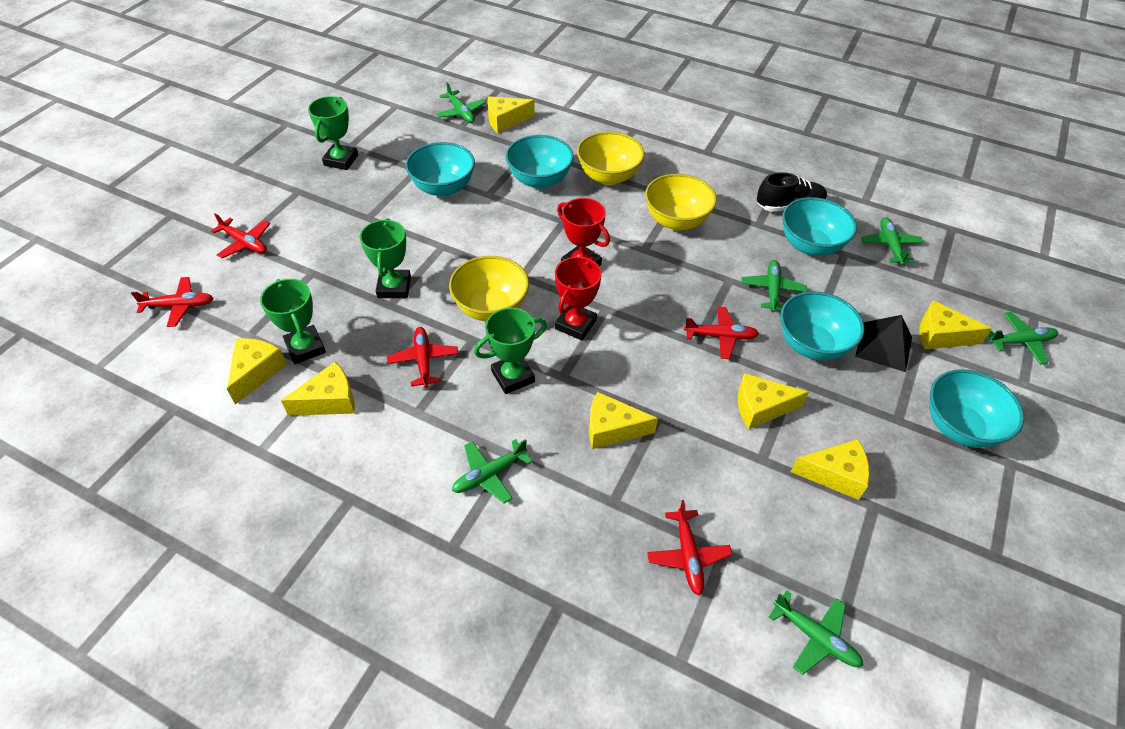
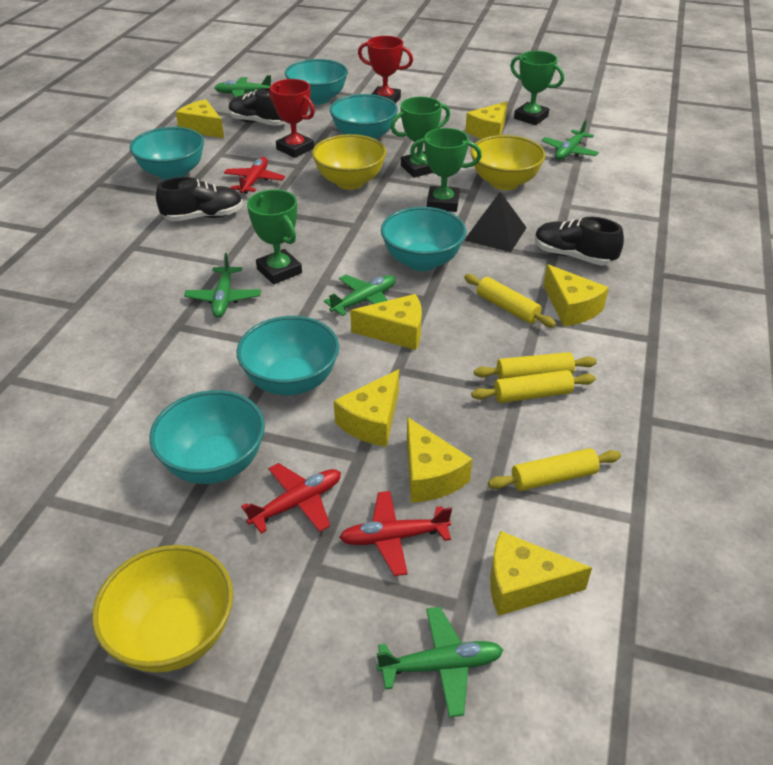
black shoe: [757,172,827,212] = 1 -> [156,177,243,221] [229,88,287,126] [535,217,624,266] = 3
green plane: [436,82,486,123] [452,439,532,504] [741,260,807,312] [769,590,863,675] [861,217,924,265] [988,312,1058,365] = 6 -> [184,253,261,318] [215,75,271,97] [324,275,396,316] [376,607,503,718] [541,120,599,160] = 5
red plane: [131,277,214,327] [211,213,270,258] [387,327,458,388] [647,500,732,595] [684,307,759,359] = 5 -> [224,157,285,194] [241,463,341,534] [339,491,452,576] = 3
turquoise bowl: [405,142,475,197] [506,135,574,189] [780,291,864,361] [782,197,857,256] [929,369,1024,448] = 5 -> [129,127,204,180] [149,390,265,484] [237,316,339,396] [285,59,348,105] [330,94,398,140] [381,207,466,271] = 6
yellow rolling pin: none = 0 -> [464,274,556,327] [471,370,596,403] [474,352,597,379] [488,448,621,491] = 4

